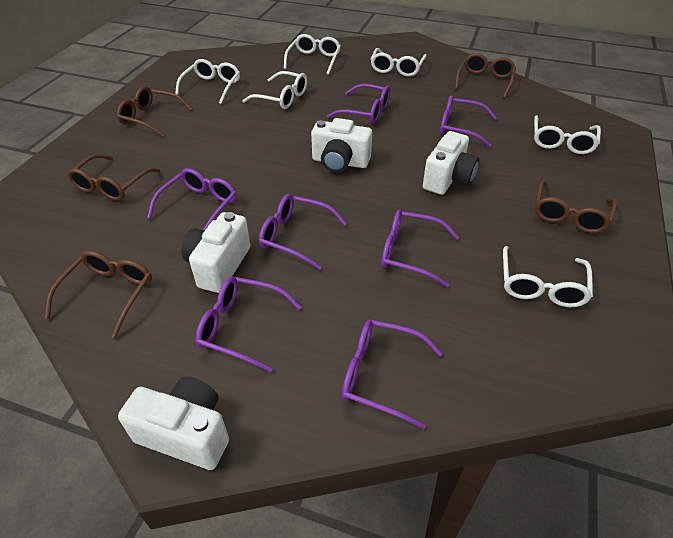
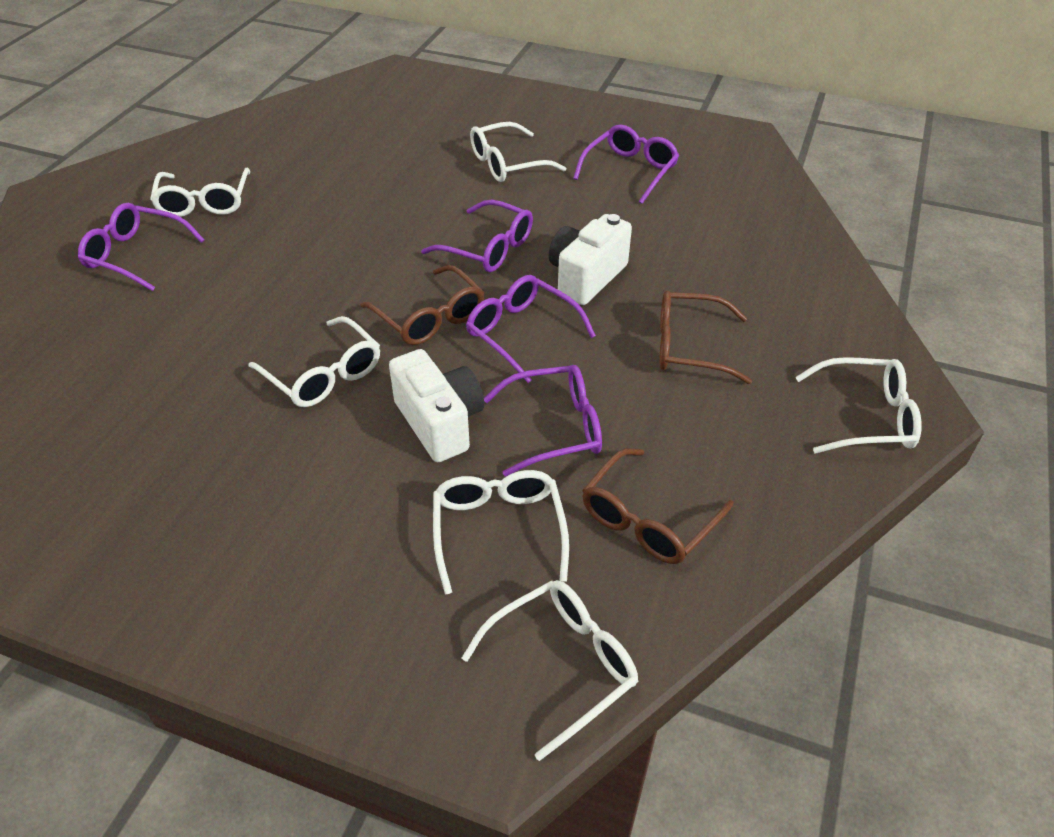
brown glasses: [45,251,152,338] [67,154,160,201] [117,86,193,137] [455,53,516,98] [535,180,617,233] = 5 -> [361,265,484,345] [582,448,734,564] [659,291,752,384] = 3
purple glasses: [147,168,237,230] [196,276,302,372] [259,194,347,270] [327,84,390,124] [342,320,443,429] [381,210,459,287] [440,95,497,147] = 7 -> [78,203,205,291] [421,200,533,272] [466,275,596,383] [484,365,602,476] [573,125,679,204] = 5
white camera: [118,377,229,470] [181,212,250,293] [311,118,372,173] [423,131,479,195] = 4 -> [389,349,484,462] [549,214,632,305] = 2

